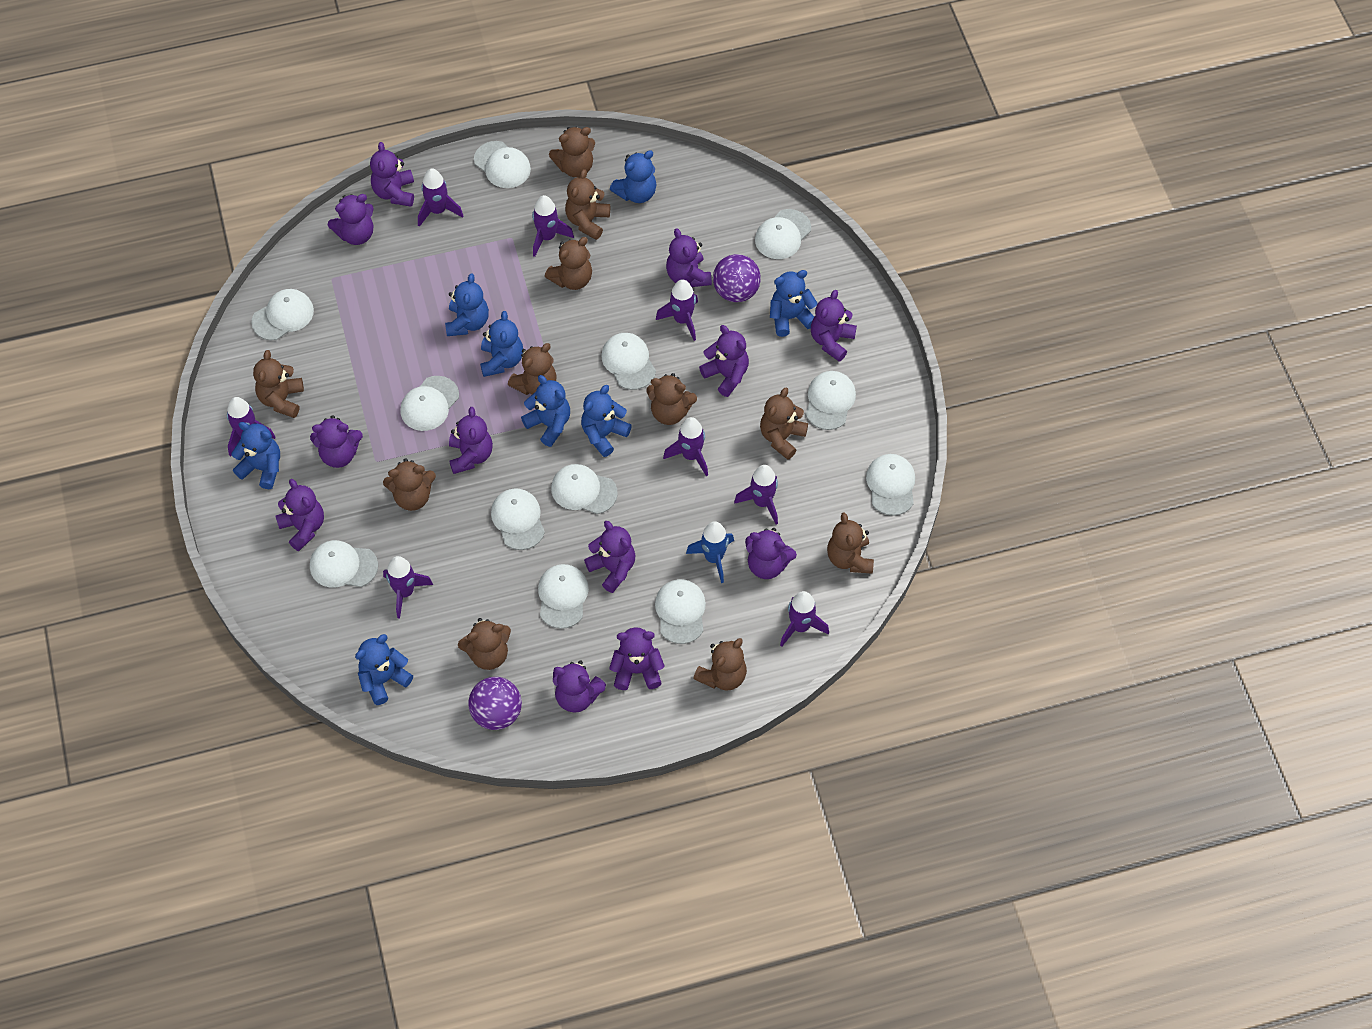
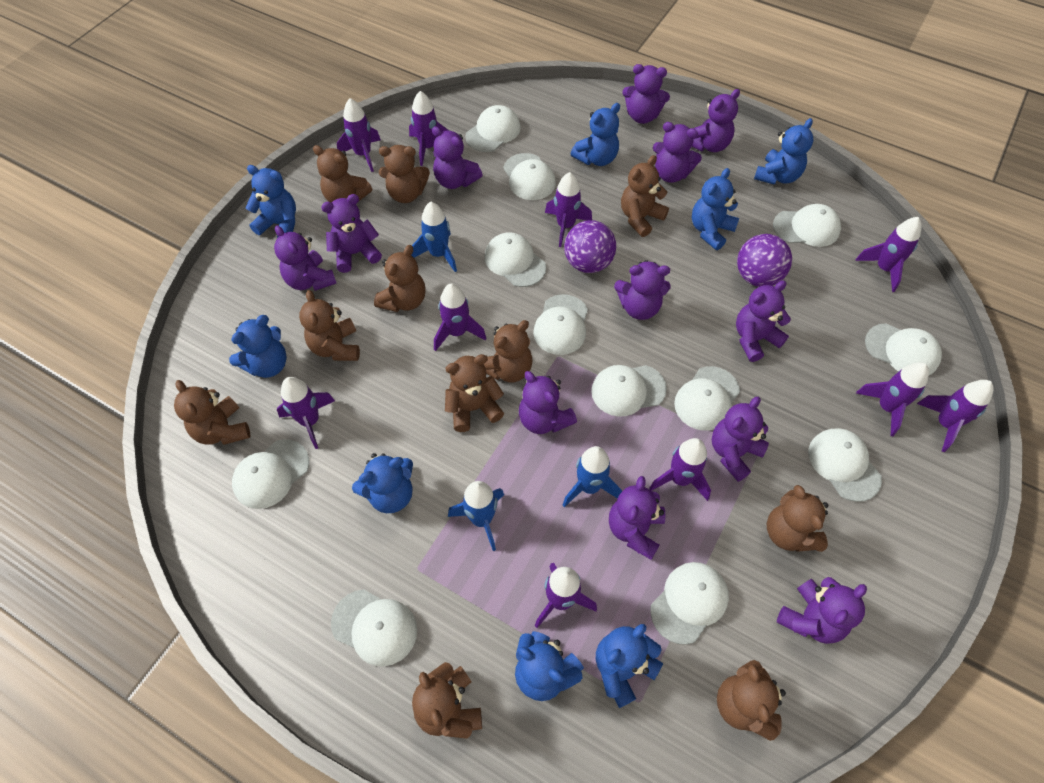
blue rocket: [686,521,734,583] = 1 -> [411,202,457,272] [448,481,504,551] [563,446,622,507] = 3
purple rocket: [227,397,275,456] [383,556,433,619] [418,169,463,227] [532,195,574,257] [656,279,698,341] [663,417,708,476] [734,465,778,525] [780,591,829,647] = 8 -> [277,377,335,449] [337,98,381,172] [409,91,449,166] [434,284,487,351] [535,563,597,628] [545,172,592,247] [649,438,711,501] [855,217,921,292] [856,362,929,436] [917,380,994,452] = 10

